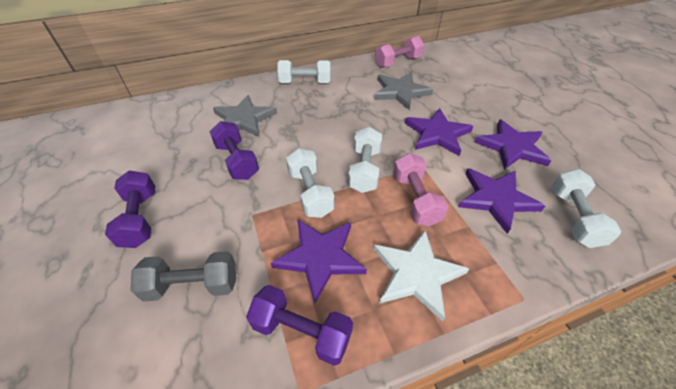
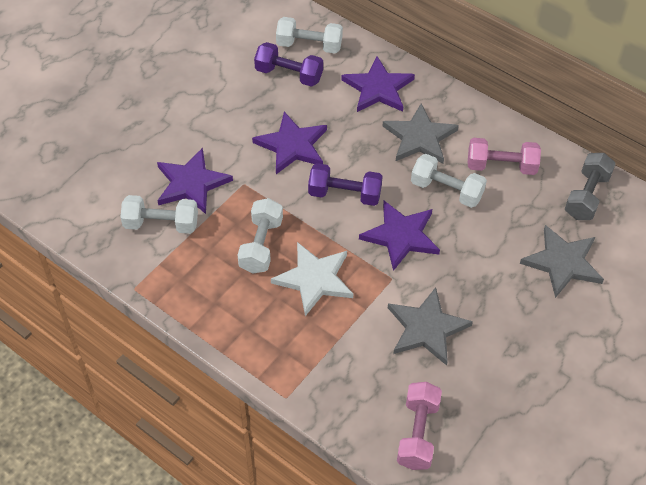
grey star: [213,95,277,137] [374,72,433,110] = 2 -> [383,103,459,164] [388,287,473,366] [520,225,604,298] = 3
purple dumbbell: [105,171,155,248] [209,121,259,180] [246,285,353,366] = 3 -> [254,42,323,87] [308,163,383,206] = 2

